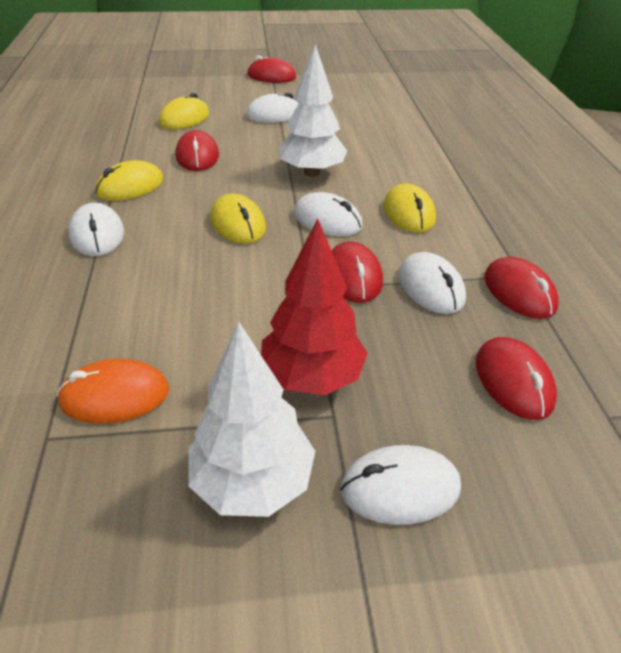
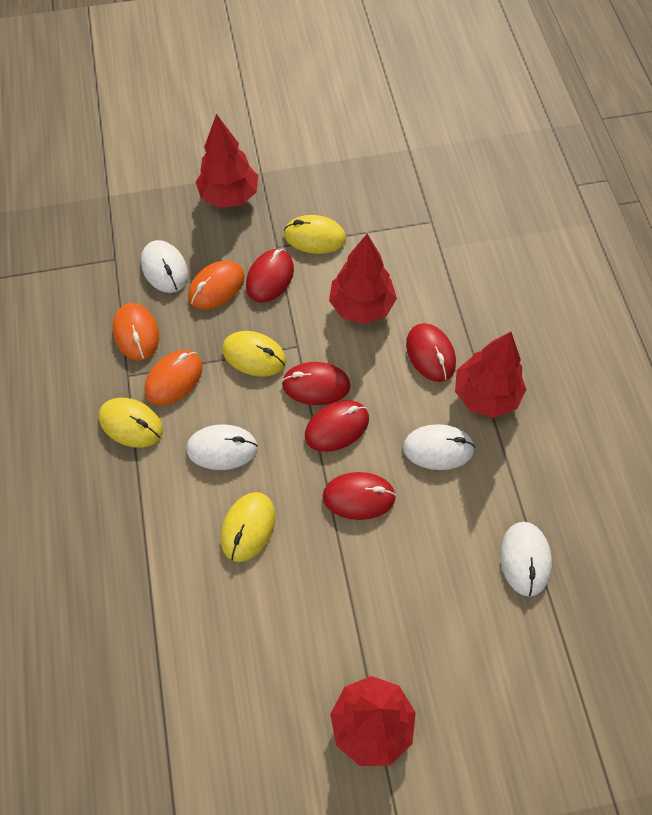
orange mouse: [57,359,169,424] = 1 -> [112,303,159,361] [144,350,203,405] [188,260,245,309] = 3
red tree: [261,219,368,395] = 1 -> [196,114,258,208] [329,234,397,324] [330,676,416,766] [455,332,526,418] = 4
white mouse: [68,203,124,256] [246,93,299,123] [294,192,362,236] [340,445,461,525] [399,252,466,314] = 5 -> [141,240,188,293] [186,424,258,470] [403,424,475,470] [500,522,552,597] = 4
white tree: [188,321,316,517] [279,45,347,177] = 2 -> none = 0

